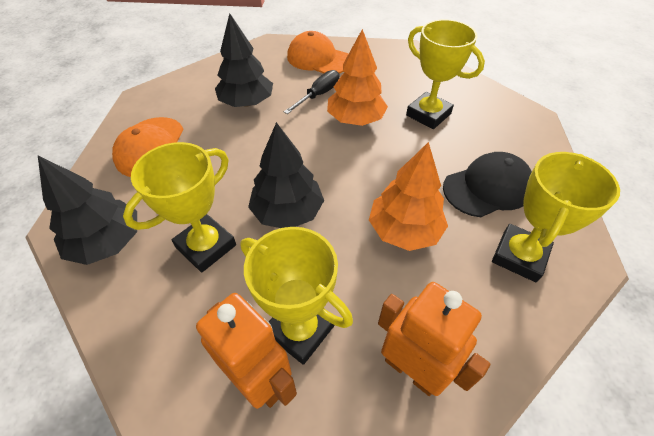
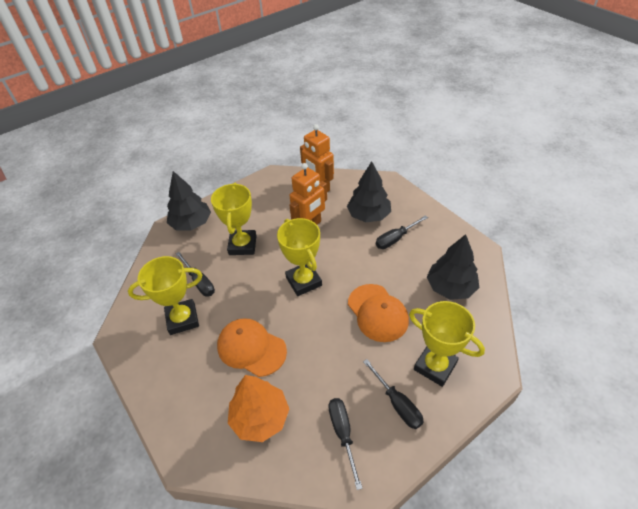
black cap: [443,152,532,217] = 1 -> none = 0
black screwdriver: [284,70,340,114] = 1 -> [176,252,215,296] [328,398,363,490] [363,359,424,429] [376,215,428,249] = 4
orange tree: [327,29,388,126] [369,142,448,251] = 2 -> [228,375,289,442] = 1

